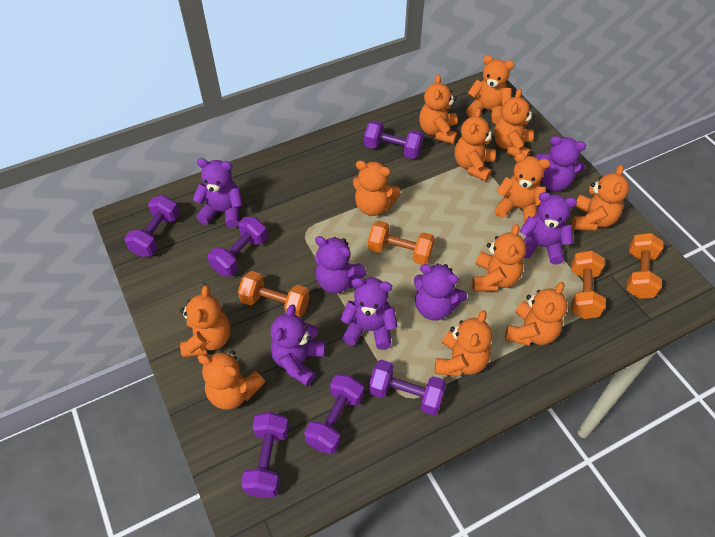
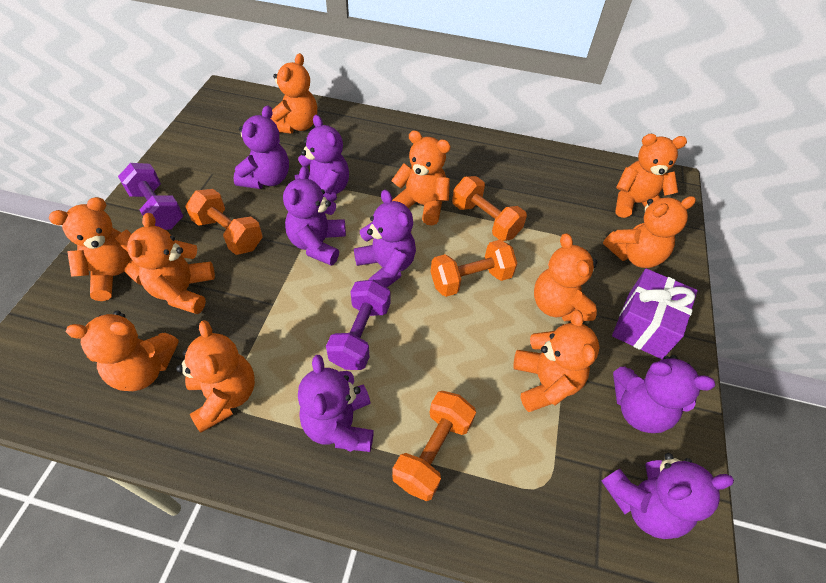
orange teddy bear: [180,285,231,357] [197,350,265,410] [353,160,401,216] [419,74,457,144] [435,310,492,377] [454,108,495,181] [466,55,514,124] [472,224,526,291] [494,88,535,157] [494,153,550,223] [505,282,568,346] [572,165,629,231] = 12 -> [49,197,142,301] [66,310,179,391] [127,213,215,314] [176,320,255,433] [271,53,317,134] [391,130,451,225] [513,310,600,412] [534,233,598,321] [603,196,696,268] [616,134,687,218] = 10
purple dumbbell: [124,195,179,257] [208,217,268,277] [241,412,289,498] [304,374,364,454] [364,121,423,159] [369,360,446,415] = 6 -> [118,163,183,230] [326,280,390,370] = 2
purple gift: none = 0 -> [612,268,698,359] = 1

